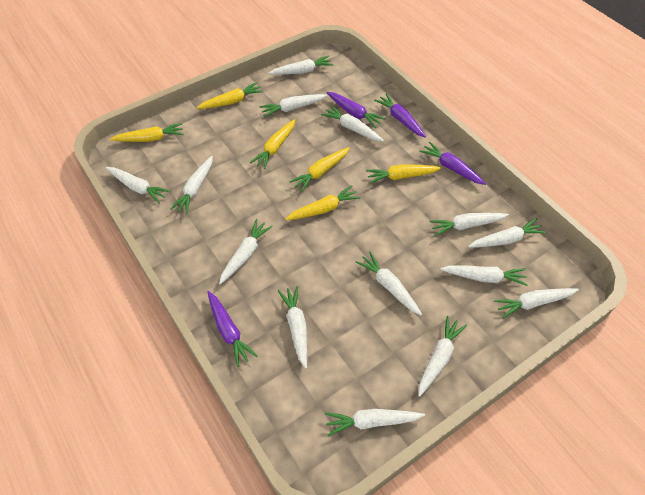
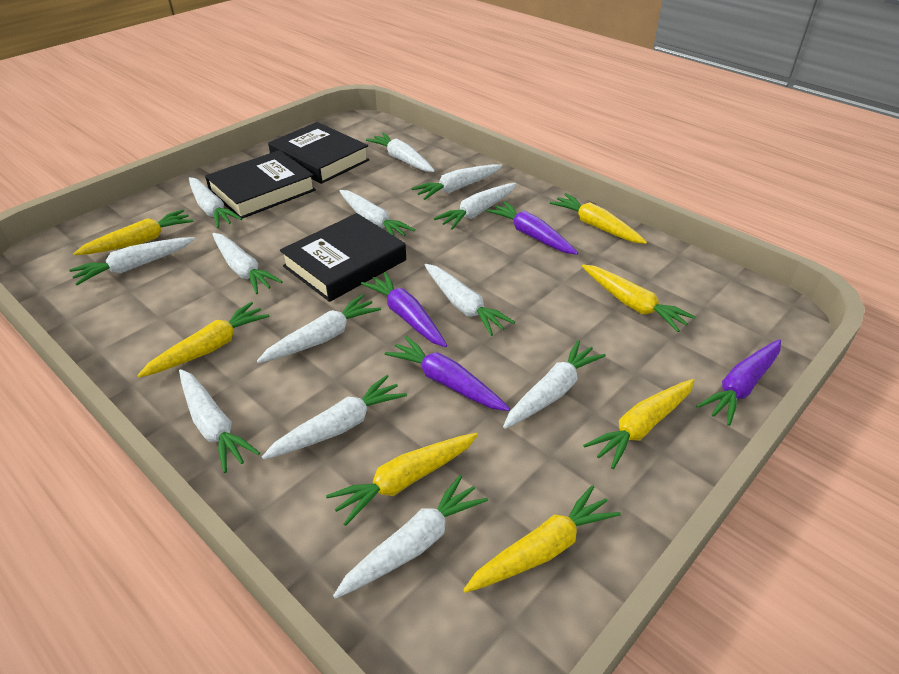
black book: none = 0 -> [205,150,316,219] [268,122,369,184] [280,213,406,302] = 3
white carrot: [106,167,170,204] [170,156,213,214] [219,219,273,285] [260,94,327,117] [268,55,334,75] [278,286,307,369] [321,105,384,141] [325,409,425,436] [355,252,422,315] [418,316,467,397] [429,213,509,236] [440,265,528,286] [468,218,547,248] [494,288,579,319] = 14 -> [69,237,195,285] [179,369,260,473] [189,177,242,228] [212,233,283,294] [257,294,381,363] [262,375,407,459] [333,475,488,599] [339,190,415,236] [366,133,435,172] [411,164,502,200] [425,264,515,336] [434,183,516,230] [503,340,606,429] = 13
yellow carrot: [110,123,184,142] [197,82,263,109] [250,119,295,169] [285,185,360,220] [290,147,350,192] [366,164,442,184] = 6 -> [73,209,193,255] [137,302,270,378] [326,433,478,526] [463,485,621,593] [550,193,647,244] [582,264,696,332] [583,379,695,469] = 7

